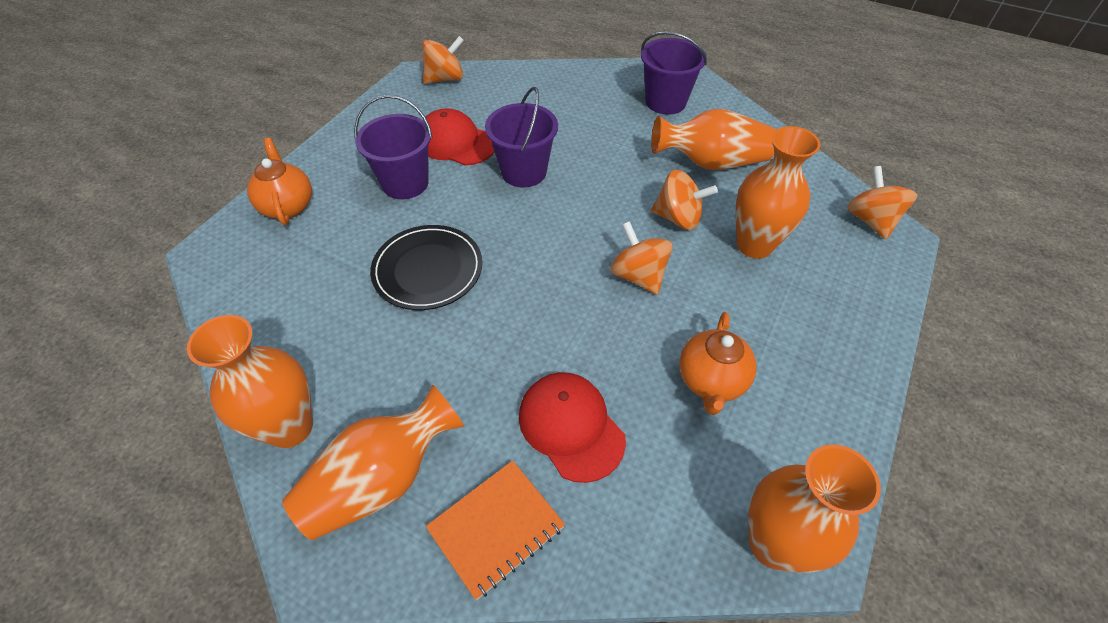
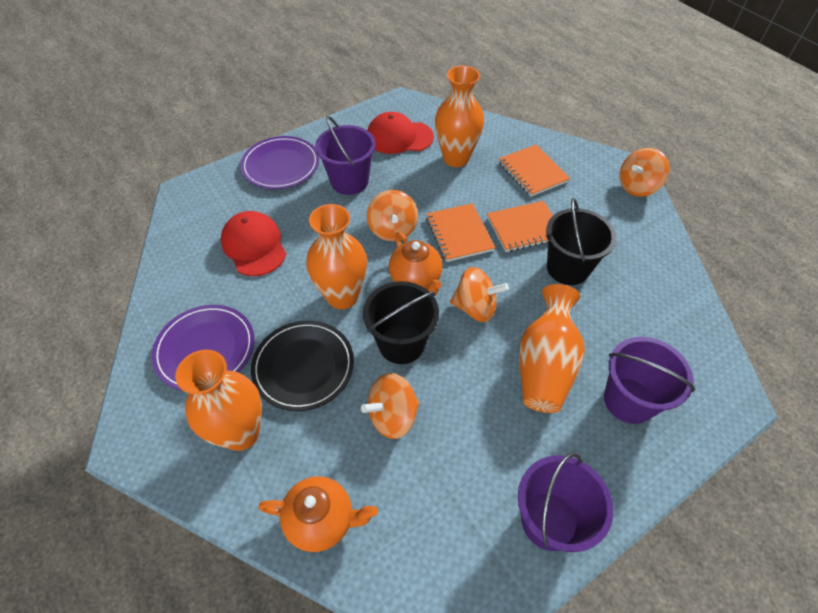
black bucket: none = 0 -> [363,281,439,364] [546,198,616,285] = 2
orange notebook: [426,460,565,600] = 1 -> [426,203,496,262] [487,201,553,252] [499,145,570,197] = 3
orange vase: [187,315,313,448] [282,385,464,540] [651,109,776,170] [736,126,820,259] [748,444,881,573] = 5 -> [175,350,262,451] [306,204,367,309] [435,66,484,167] [519,284,585,413] = 4
purple plate: none = 0 -> [152,305,255,391] [240,136,319,189] = 2

